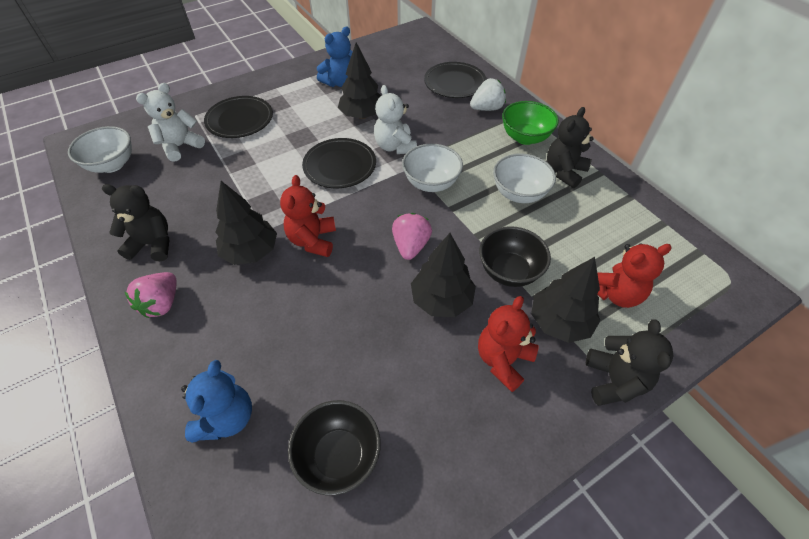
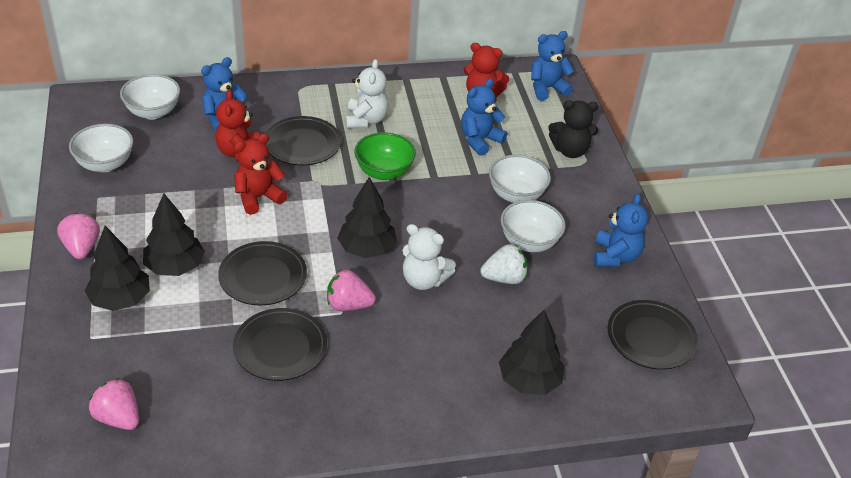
black bowl: [288,400,381,495] [479,226,551,287] = 2 -> none = 0
black plate: [204,96,273,138] [302,138,376,188] [424,62,487,98] = 3 -> [218,241,307,305] [233,308,327,381] [265,116,341,165] [608,300,698,370] = 4
black teddy bear: [102,184,169,261] [547,107,594,188] [586,319,673,406] = 3 -> [548,100,598,158] = 1
blue teddy bear: [181,360,252,443] [317,27,353,87] = 2 -> [201,57,252,132] [461,78,507,156] [531,31,574,101] [593,193,648,267] = 4
pink strawberry: [125,272,177,318] [392,213,432,260] = 2 -> [57,213,100,259] [89,378,139,430] [327,270,376,311] = 3
white bowl: [68,126,132,173] [402,144,463,192] [493,153,556,203] = 3 -> [69,124,133,172] [120,74,180,120] [489,155,551,203] [501,200,565,252] = 4

